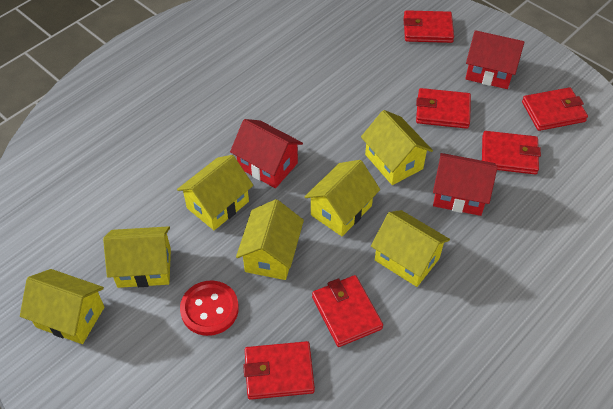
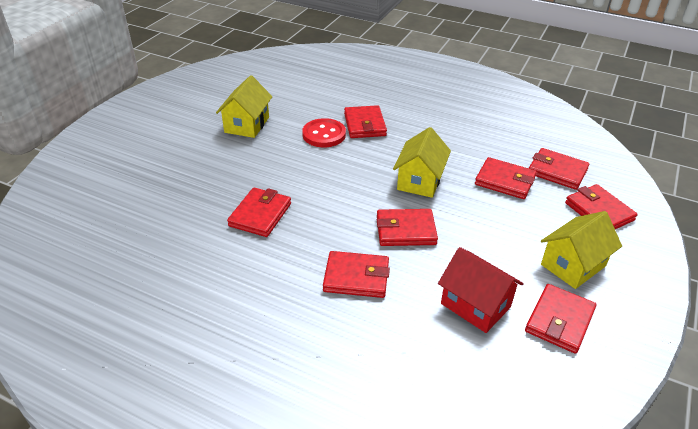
red house: [230,119,303,188] [433,153,498,216] [465,30,524,89] = 3 -> [438,247,524,333] = 1
red wallet: [243,341,315,400] [312,275,383,347] [404,10,454,43] [416,88,471,129] [482,131,541,174] [522,87,588,131] = 6 -> [227,187,291,237] [323,251,390,298] [344,105,387,138] [377,209,438,246] [475,157,536,199] [525,284,596,354] [529,148,589,190] [565,184,637,229] = 8
yellow house: [20,269,104,344] [103,226,171,288] [177,155,253,230] [236,199,304,280] [304,160,380,236] [361,110,433,185] [371,210,450,287] = 7 -> [216,75,272,138] [393,127,451,198] [541,211,622,289] = 3

